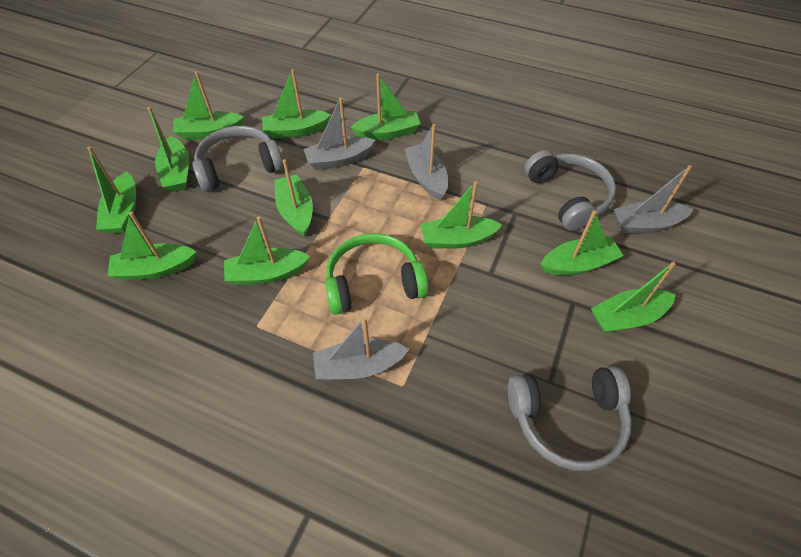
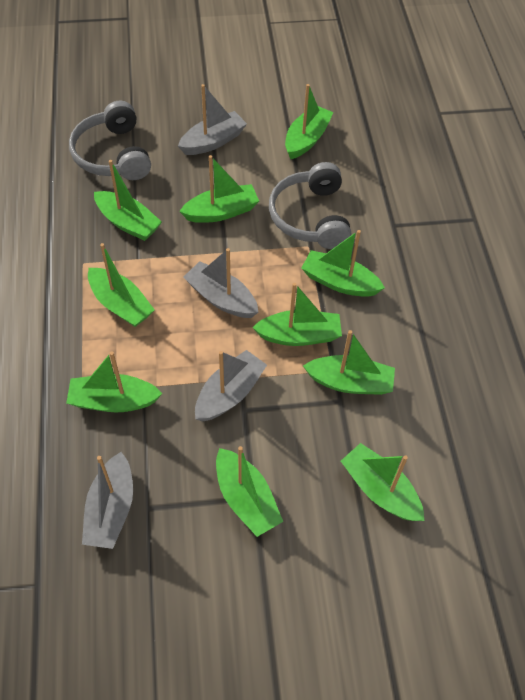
green boat: [87,147,136,234] [108,212,197,281] [147,107,189,192] [173,71,244,140] [224,216,310,285] [262,69,331,138] [274,159,313,236] [350,74,420,140] [421,181,502,249] [541,210,624,275] [591,262,676,333] = 11 -> [66,351,163,412] [88,243,155,327] [94,160,162,241] [179,155,259,223] [216,446,283,537] [252,283,342,346] [285,84,334,159] [301,230,385,297] [303,330,395,395] [341,443,424,521] = 10
green headphones: [325,233,428,315] = 1 -> none = 0
grey headphones: [192,126,283,192] [508,366,632,471] [524,150,616,231] = 3 -> [69,101,151,180] [269,162,351,249] = 2

